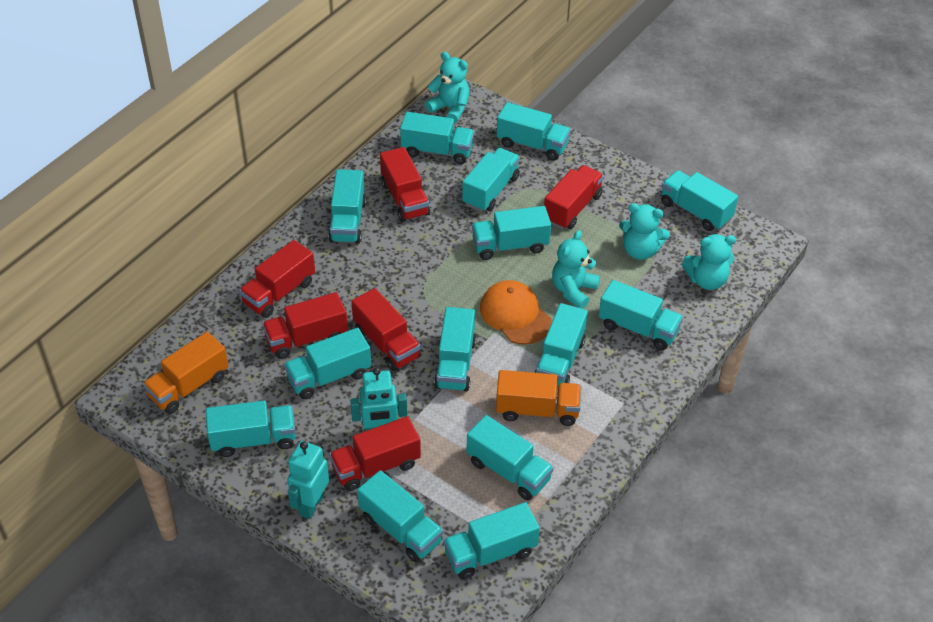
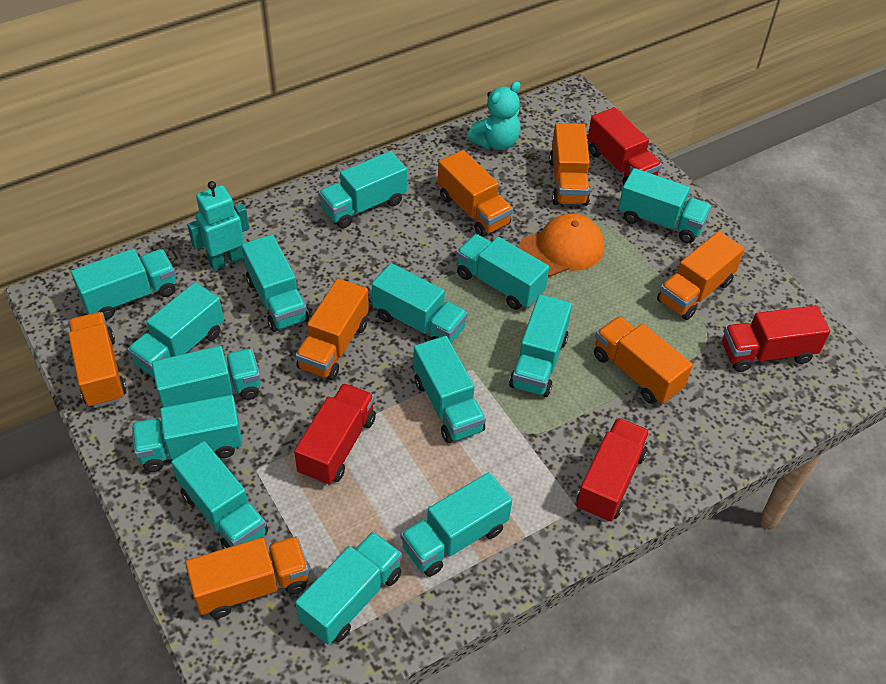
orange truck: [143,332,229,414] [496,370,581,426] = 2 -> [68,312,127,408] [185,536,309,618] [295,278,369,380] [438,150,513,237] [549,123,590,206] [594,316,693,404] [657,231,745,320] = 7
red truck: [239,240,315,318] [262,292,348,359] [329,416,421,491] [351,288,421,371] [380,147,430,222] [544,165,604,229] = 6 -> [294,383,376,486] [576,418,650,522] [587,107,662,186] [722,305,830,372] = 4
turquoise robot: [287,441,329,519] [350,367,407,431] = 2 -> [188,181,249,271] = 1
turquoise teddy bear: [425,52,470,123] [552,230,600,309] [619,203,670,260] [682,234,736,290] = 4 -> [467,81,521,150] = 1

